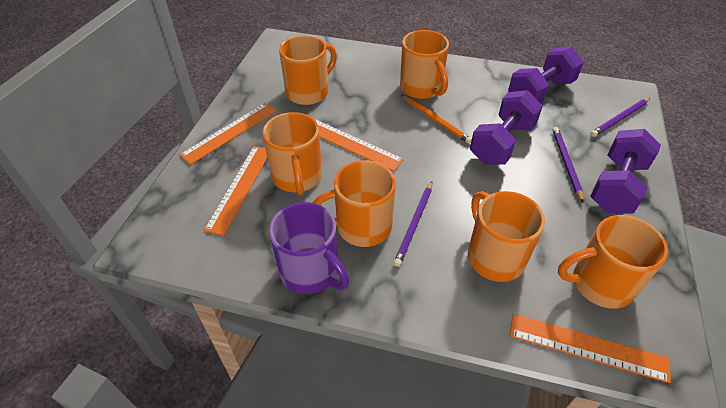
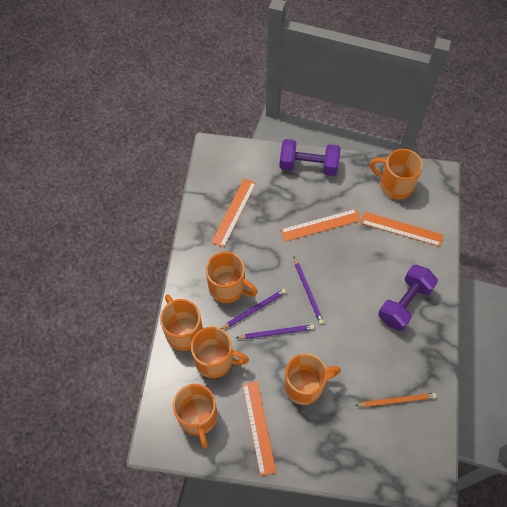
purple dumbbell: [470,90,543,165] [508,47,584,103] [590,129,661,214] = 3 -> [279,139,340,176] [378,265,438,331] = 2
purple mug: [269,202,349,294] = 1 -> none = 0

